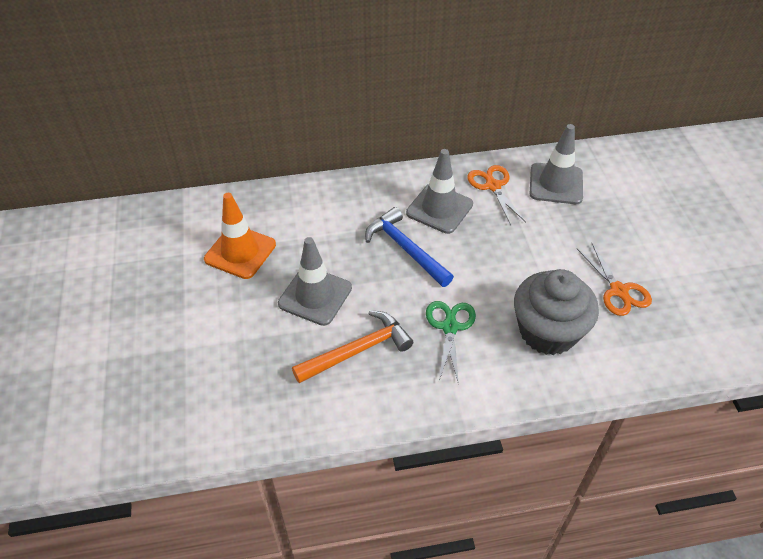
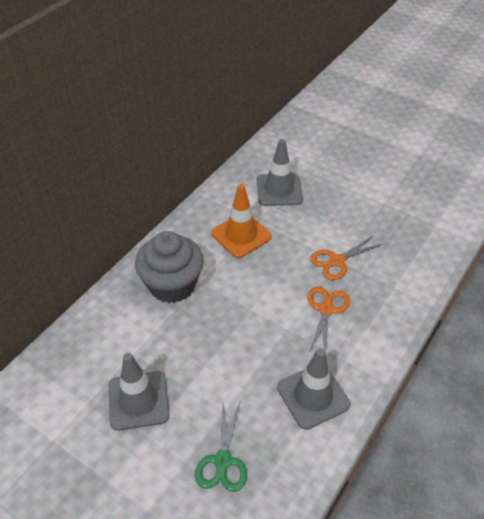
blue hammer: [365,207,454,287] = 1 -> none = 0
orange hammer: [292,310,413,383] = 1 -> none = 0

